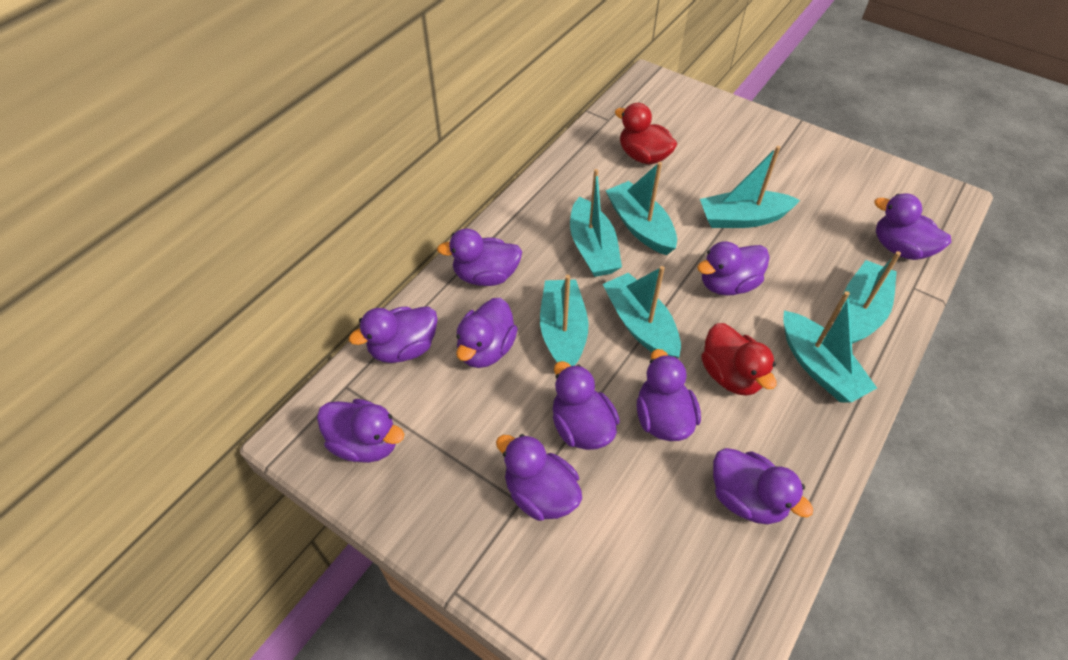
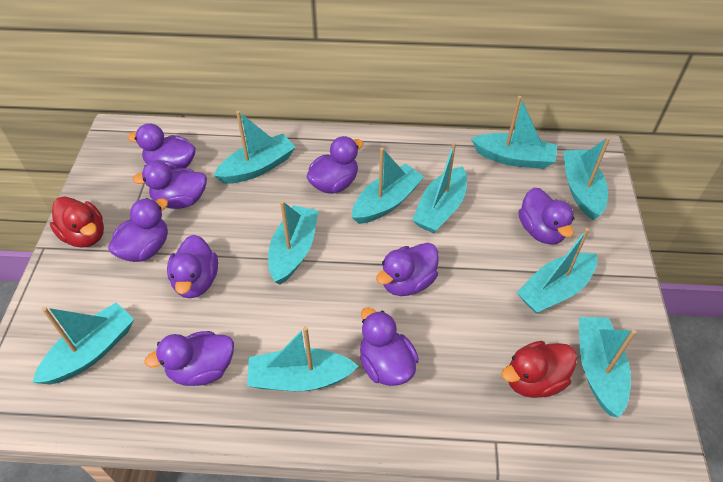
purple duck: [317,399,404,463] [349,306,438,363] [437,229,522,286] [456,298,518,368] [496,434,582,521] [552,361,620,450] [637,349,701,441] [697,242,770,296] [713,448,813,524] [874,193,951,260] = 10 -> [108,198,168,262] [128,123,196,170] [132,161,207,209] [144,331,234,386] [167,235,218,298] [307,136,363,194] [360,307,419,386] [376,243,439,296] [519,188,574,245] = 9
turquoise boat: [540,275,588,366] [570,169,622,277] [603,266,681,358] [606,162,677,255] [700,146,800,228] [783,291,877,403] [841,251,901,344] = 7 -> [32,302,134,385] [213,111,296,184] [247,326,358,391] [268,201,318,284] [352,148,424,224] [412,142,467,233] [471,96,557,169] [517,228,597,314] [563,137,610,220] [579,317,636,418] = 10

